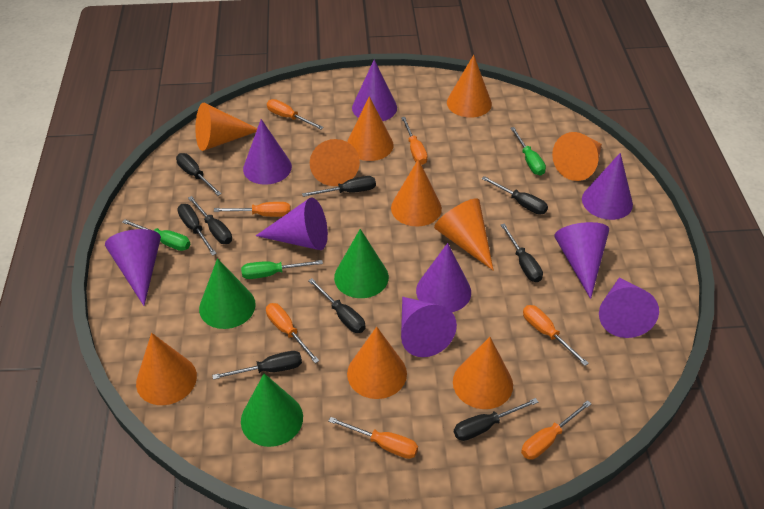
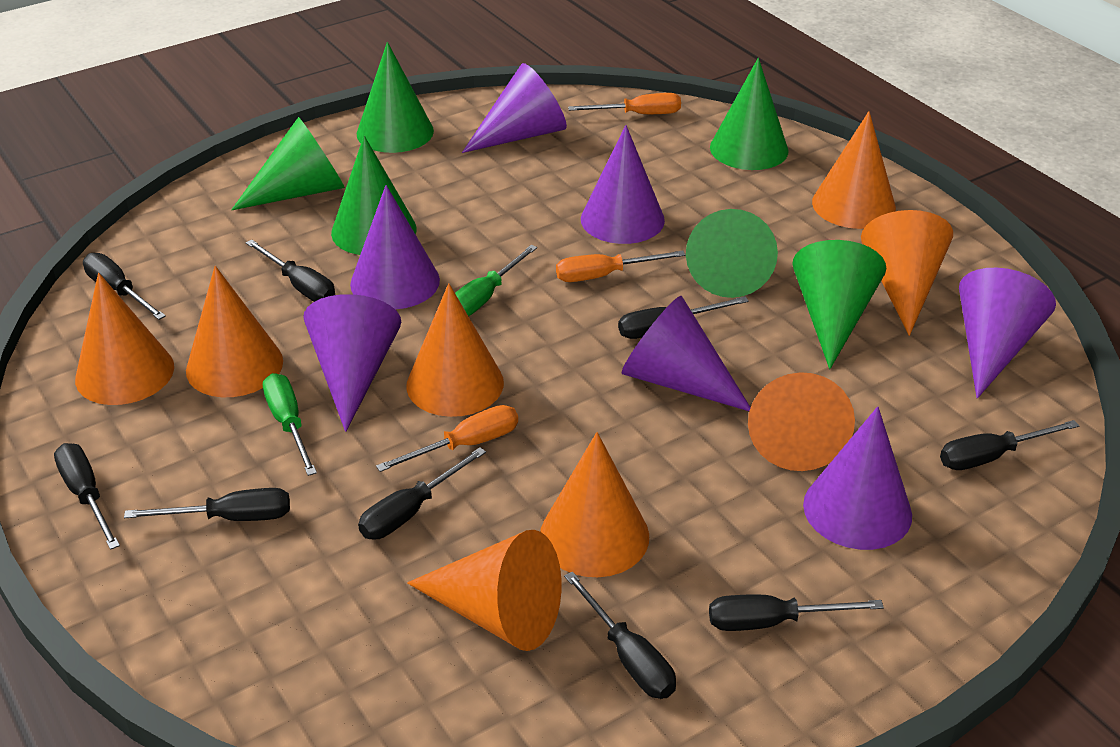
green cone: [199,258,256,329] [241,373,303,447] [334,229,389,298] = 3 -> [231,117,345,210] [331,136,417,255] [357,42,434,153] [686,209,778,298] [710,58,789,170] [792,240,886,369] = 6
green screwdriver: [122,219,190,251] [241,260,323,279] [510,127,546,175] = 3 -> [263,373,317,476] [455,245,537,316] = 2
orange cone: [136,333,197,405] [195,103,257,151] [310,139,360,186] [347,96,394,161] [347,327,407,399] [391,159,442,227] [434,198,493,270] [447,55,492,118] [453,337,513,409] [552,132,602,181] = 10 -> [75,273,174,405] [186,266,283,397] [406,283,504,417] [407,530,562,651] [540,432,649,577] [748,372,855,471] [812,111,896,229] [861,210,953,336] = 8
orange screwdriver: [214,202,291,217] [266,303,319,363] [267,99,324,129] [328,417,418,459] [401,117,428,165] [521,400,591,460] [523,305,589,366] = 7 -> [376,405,518,472] [556,251,685,282] [568,93,681,114] = 3
purple cone: [105,229,161,306] [243,119,292,185] [256,197,328,250] [352,59,397,121] [401,297,457,357] [416,243,471,312] [554,222,609,299] [582,153,633,220] [599,277,659,338] = 9 -> [303,294,401,432] [350,185,440,309] [462,63,567,153] [581,125,665,244] [621,296,751,411] [803,406,912,550] [959,268,1056,399] = 7

